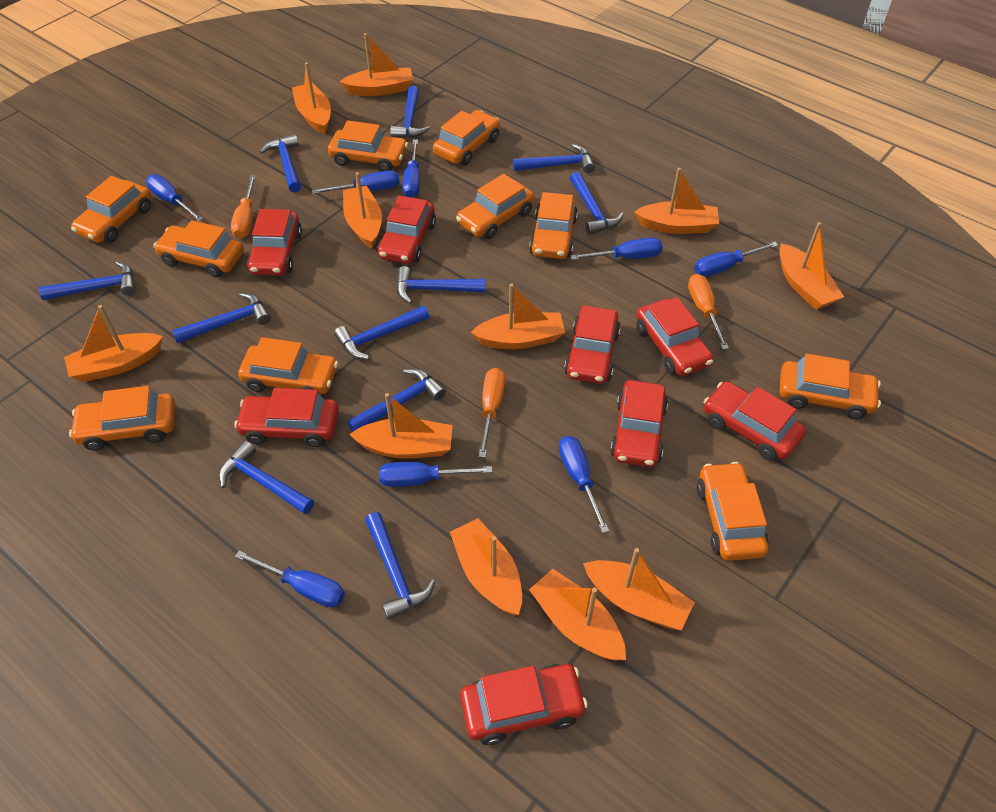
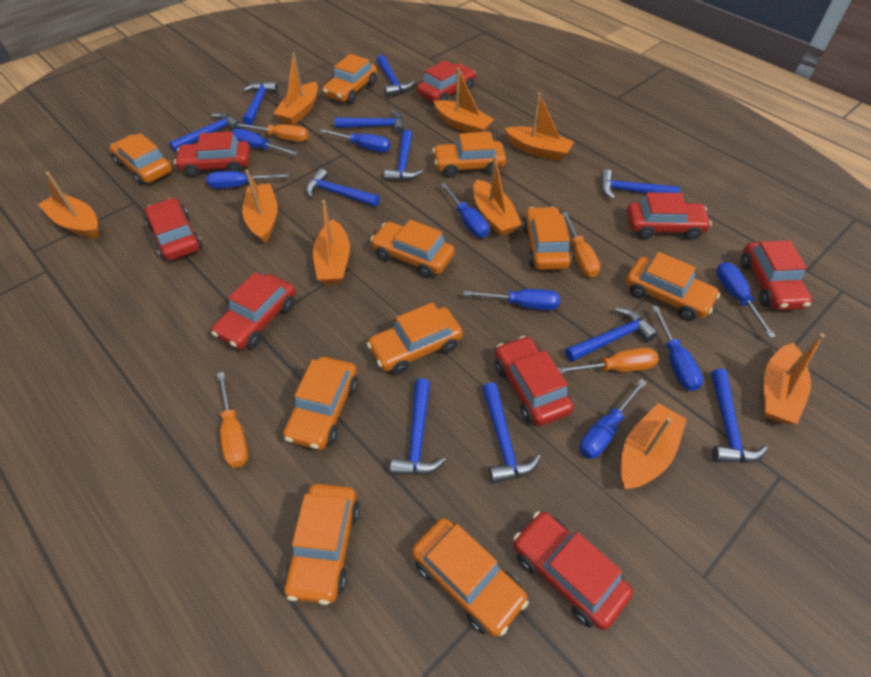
orange boat: [64,305,163,382] [292,62,331,134] [340,33,413,96] [343,172,382,249] [350,393,453,459] [450,518,522,615] [470,284,565,349] [529,569,626,661] [583,548,695,630] [634,168,719,234] [779,222,844,309] = 11 -> [38,172,99,238] [242,170,278,243] [273,53,318,125] [313,200,350,285] [434,67,494,133] [473,155,522,236] [505,93,574,161] [621,403,687,489] [764,333,825,424] = 9
orange screwdriver: [231,175,256,239] [479,368,505,458] [688,274,729,350] = 3 -> [217,372,248,468] [236,123,308,142] [558,348,659,374] [562,212,600,278] = 4

